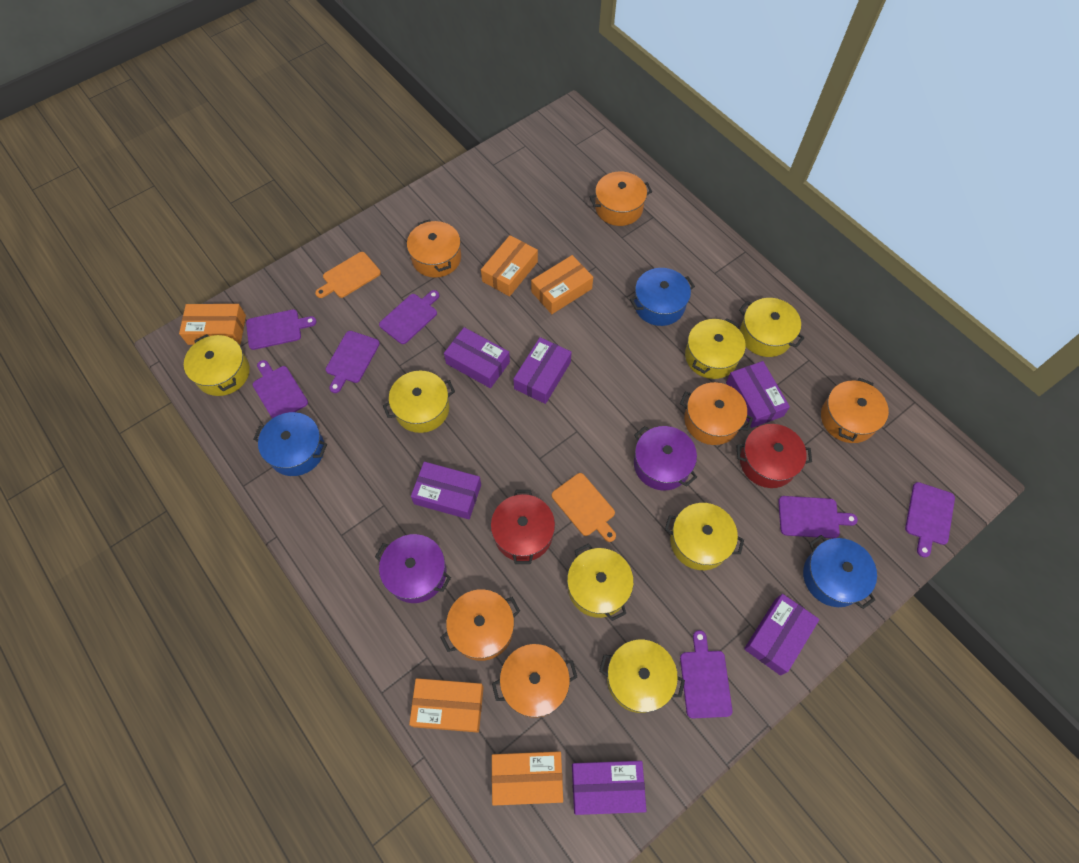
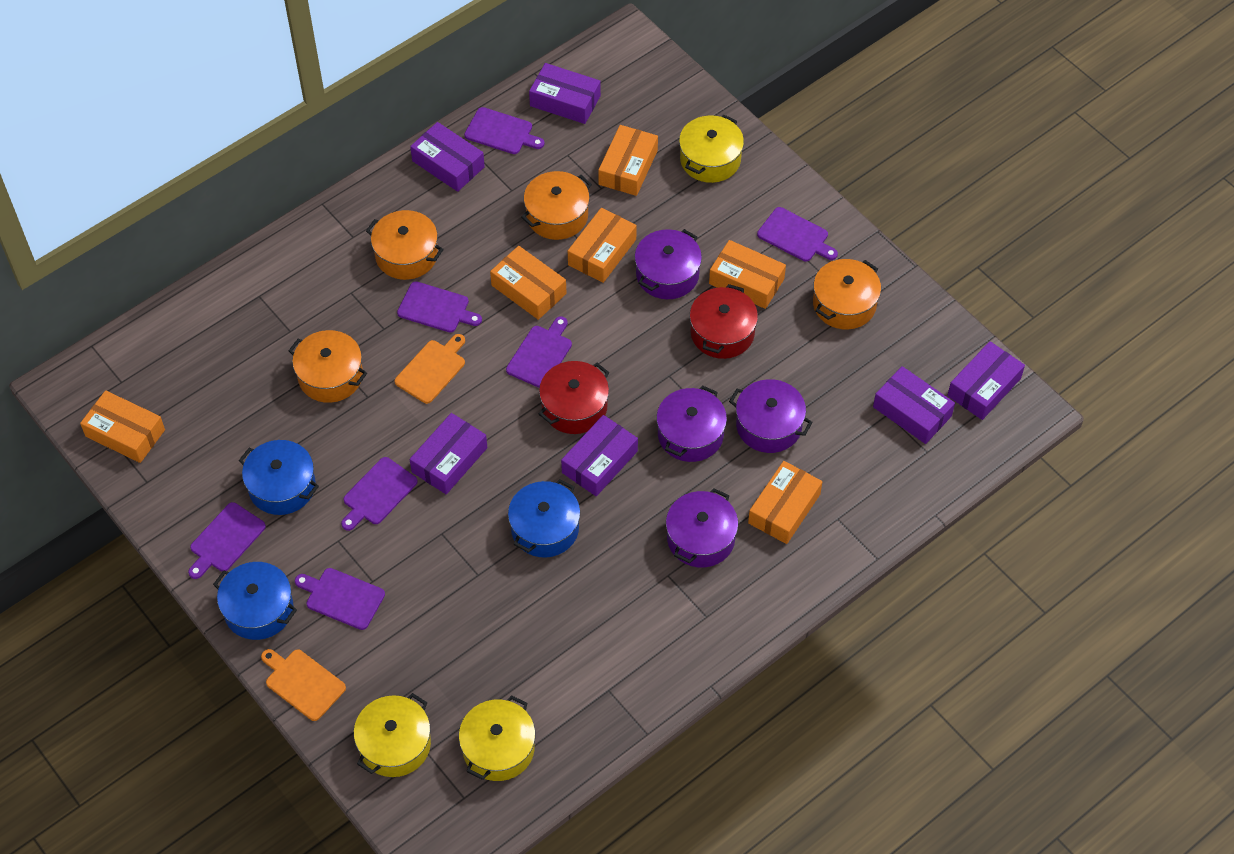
orange box: [179,304,246,345] [409,678,484,733] [481,235,538,297] [492,751,563,806] [531,255,593,314] = 5 -> [80,390,165,463] [490,246,566,320] [568,208,637,283] [598,125,658,196] [709,240,786,309] [748,461,823,544] = 6
orange pot: [407,219,461,278] [440,589,520,661] [492,644,577,718] [589,172,652,226] [680,382,753,445] [821,378,889,443] = 6 -> [289,330,367,403] [366,210,444,280] [521,171,592,240] [813,259,881,330] = 4
purple pot: [375,534,451,603] [634,426,697,490] = 2 -> [635,229,702,299] [656,385,727,462] [666,488,738,567] [729,379,813,453] = 4
yellow pot: [184,334,250,396] [383,371,455,433] [567,543,634,621] [599,639,685,713] [665,503,744,570] [685,318,746,379] [739,298,804,357] = 7 -> [354,693,431,777] [459,695,535,781] [679,115,744,183] = 3

